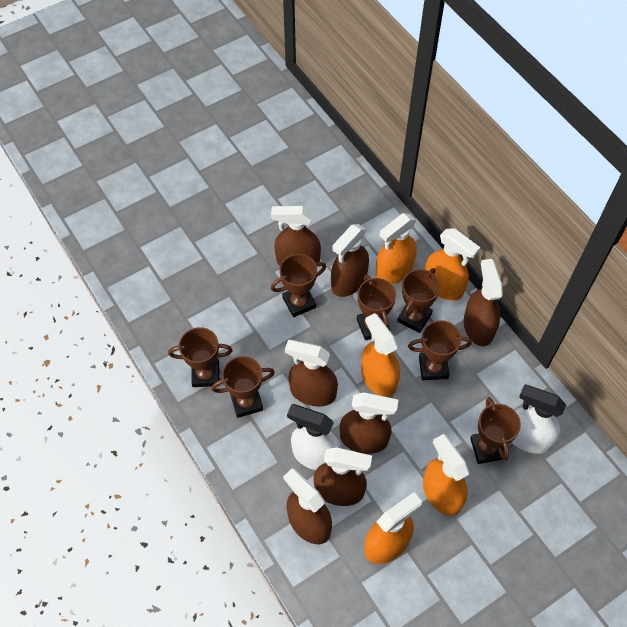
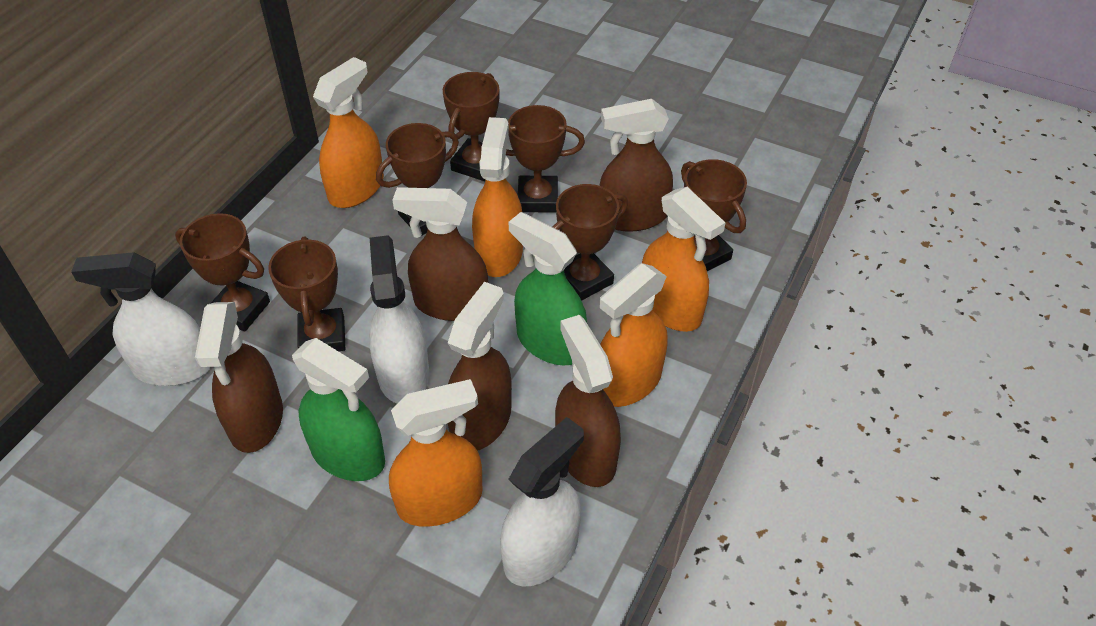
brown spray bottle: [271,206,321,266] [283,468,332,544] [285,340,338,407] [314,447,372,506] [331,224,369,297] [340,392,398,454] [464,259,503,346] = 7 -> [195,302,283,453] [393,187,488,321] [447,282,512,451] [555,315,621,487] [599,99,673,232] = 5
green spray bottle: none = 0 -> [292,338,385,481] [509,212,587,365] = 2
white spray bottle: [287,404,341,470] [511,384,566,454] = 2 -> [71,252,210,386] [369,235,429,404] [500,417,584,586] = 3

